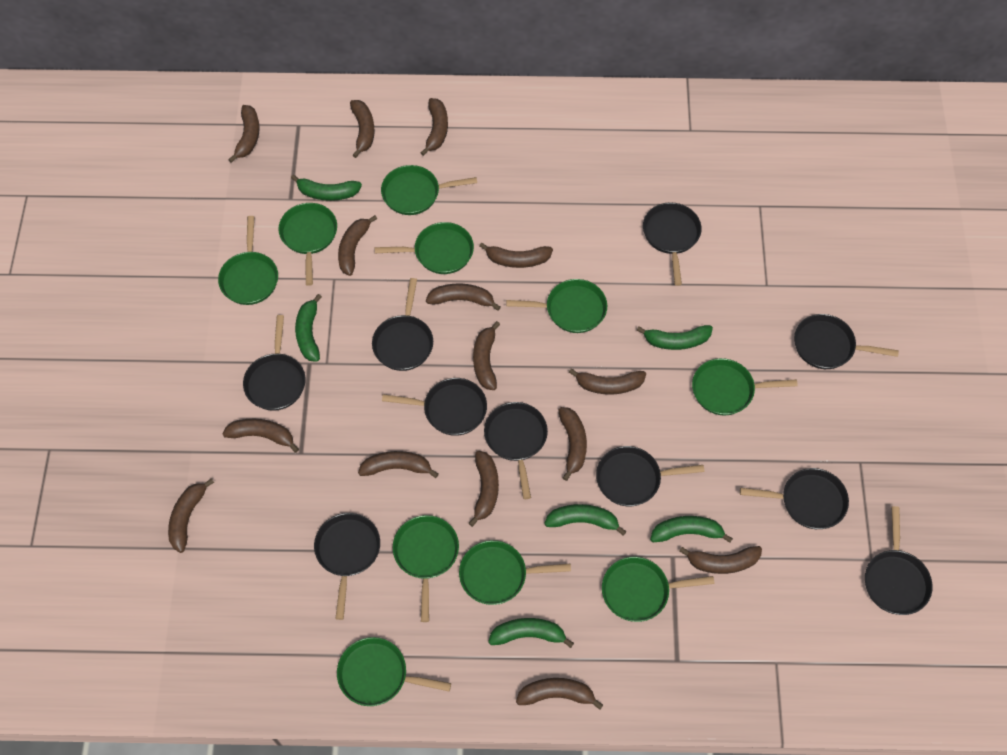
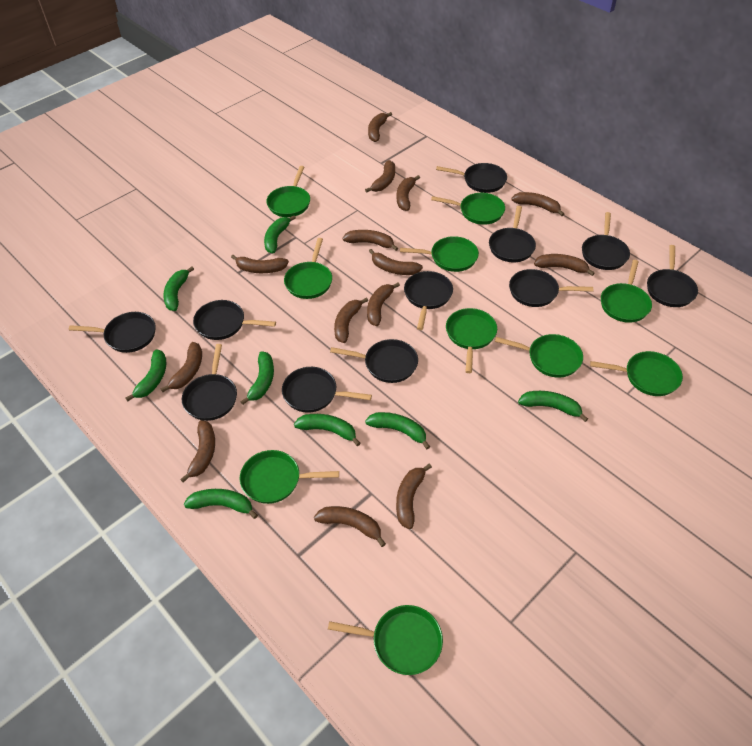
black pan: [243,315,305,411] [314,513,380,620] [372,278,433,371] [382,378,487,436] [484,402,548,499] [596,446,705,506] [643,202,702,286] [740,468,849,529] [794,314,899,369] [865,506,933,615] = 10 -> [69,312,156,353] [182,344,237,421] [193,300,276,340] [282,367,372,413] [330,339,418,383] [404,271,453,330] [436,163,507,193] [489,206,536,262] [509,269,593,307] [582,212,630,270] [647,245,698,307] = 11
brown banana: [168,479,214,553] [222,419,299,453] [228,105,260,163] [338,215,377,276] [350,100,375,158] [358,451,439,478] [420,98,448,156] [426,284,501,311] [469,451,499,527] [473,321,500,390] [479,243,553,268] [516,678,603,710] [558,407,587,481] [569,368,646,395] [679,546,762,574] = 15 -> [161,342,202,392] [180,420,215,483] [231,255,289,273] [314,506,386,547] [334,297,368,343] [343,230,398,251] [365,160,395,193] [367,283,400,326] [368,112,392,142] [369,249,423,275] [396,463,432,529] [397,175,420,211] [511,192,564,216] [534,254,595,276] = 14
green banana: [291,175,362,201] [295,294,322,362] [488,618,574,648] [544,504,626,536] [637,325,713,350] [650,516,733,543] = 6 -> [126,349,166,402] [163,267,194,311] [184,489,258,519] [241,351,274,405] [264,215,296,253] [294,414,360,446] [365,412,430,449] [518,391,588,422] = 8

